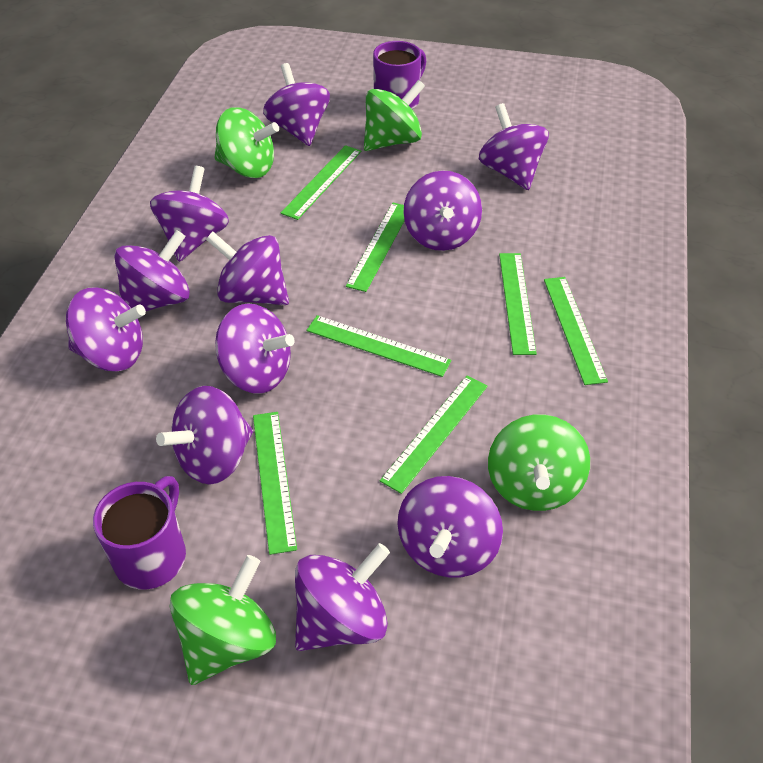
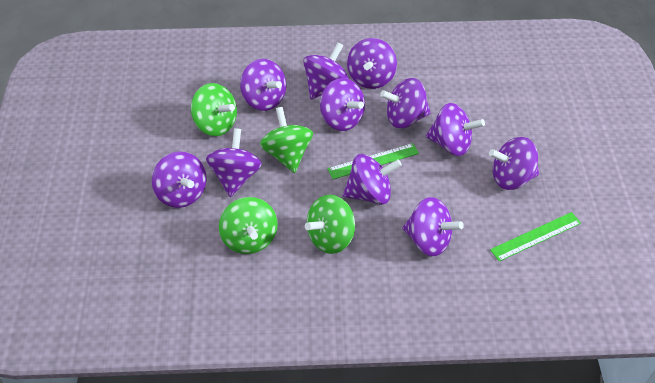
green ruler: [253,412,297,555] [281,145,362,220] [307,315,451,377] [346,203,405,292] [380,376,488,494] [499,253,537,355] [544,277,608,385] = 7 -> [328,143,419,179] [490,212,581,261] = 2
purple mug: [93,476,186,590] [373,41,426,109] = 2 -> none = 0

